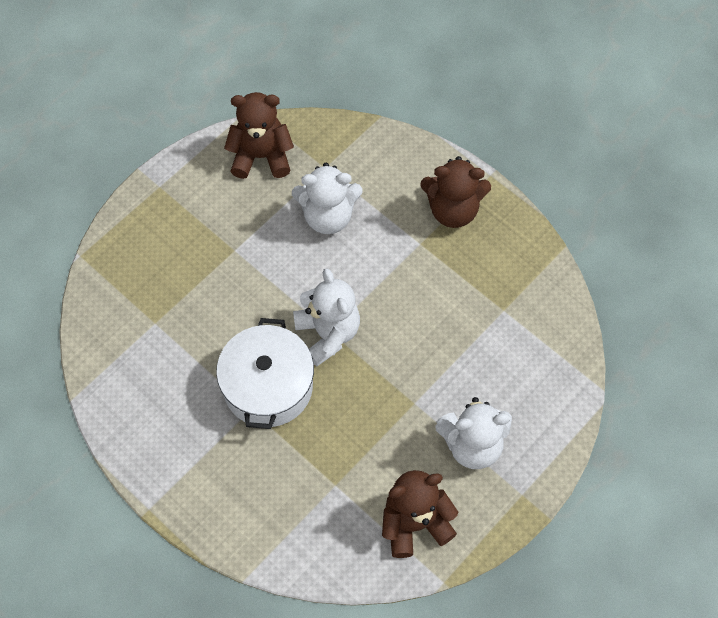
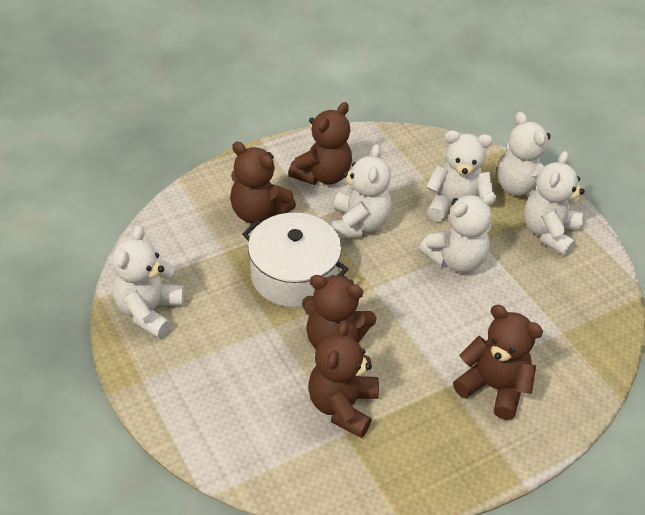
brown teddy bear: [224,92,294,179] [382,470,458,558] [420,156,491,228] = 3 -> [230,141,296,224] [288,102,352,185] [302,275,377,349] [308,320,379,438] [453,305,543,420] = 5
white teddy bear: [292,163,363,234] [293,268,360,366] [436,397,512,469] = 3 -> [112,226,185,338] [331,144,392,238] [419,192,496,273] [426,130,493,222] [497,112,551,198] [524,151,585,256] = 6

